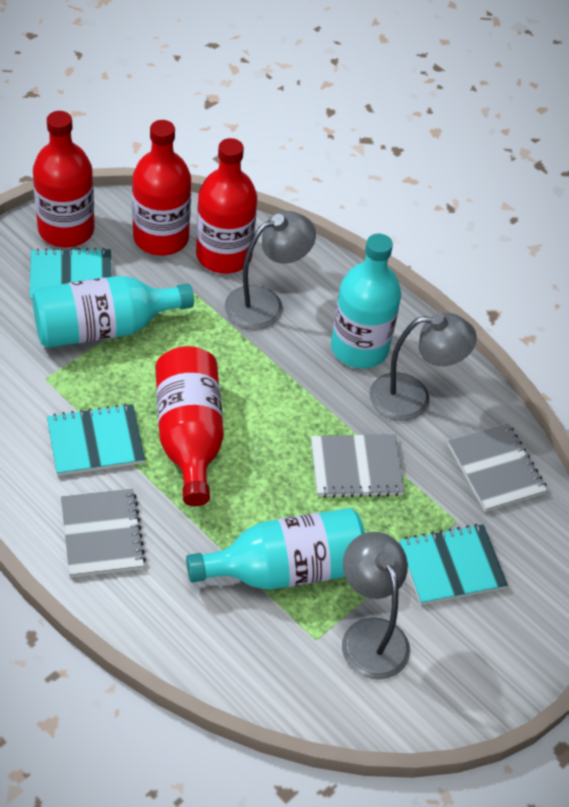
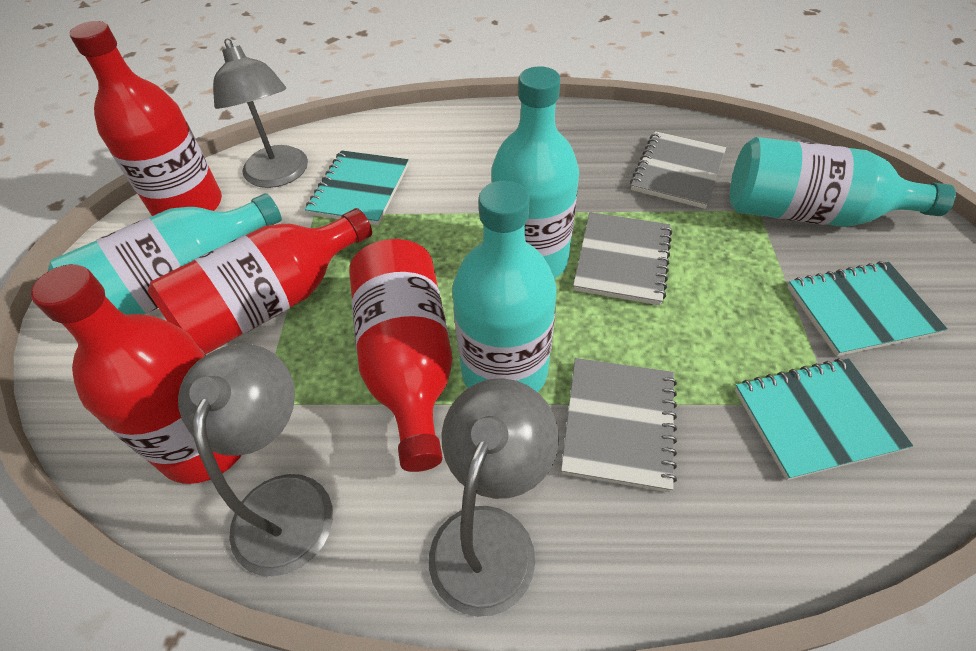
turquoise bottle: [32,276,194,348] [186,508,365,590] [331,234,401,368] = 3 -> [48,193,282,315] [452,181,556,392] [491,66,579,279] [730,137,956,227] = 4

